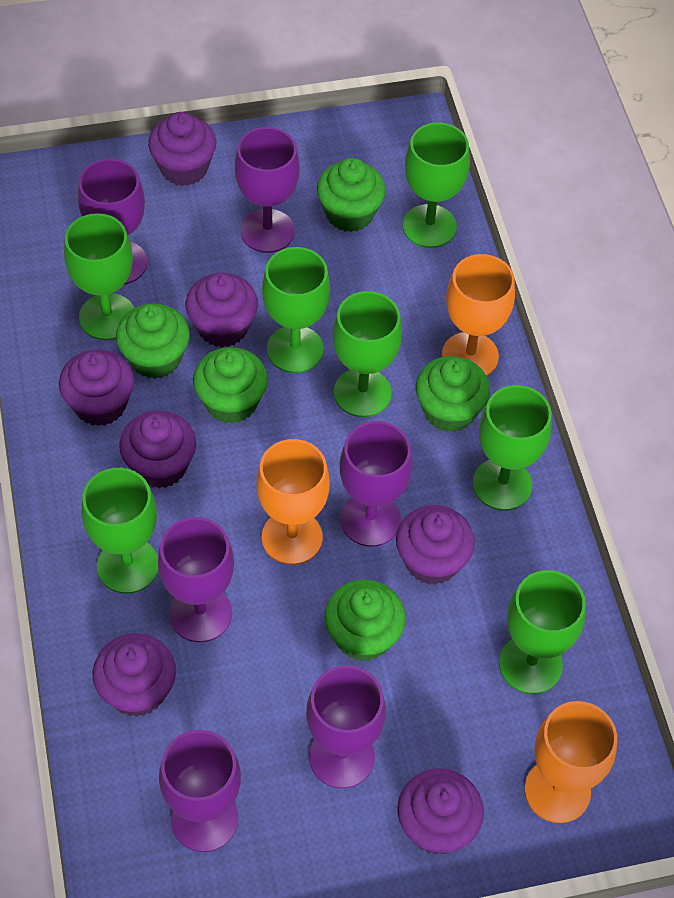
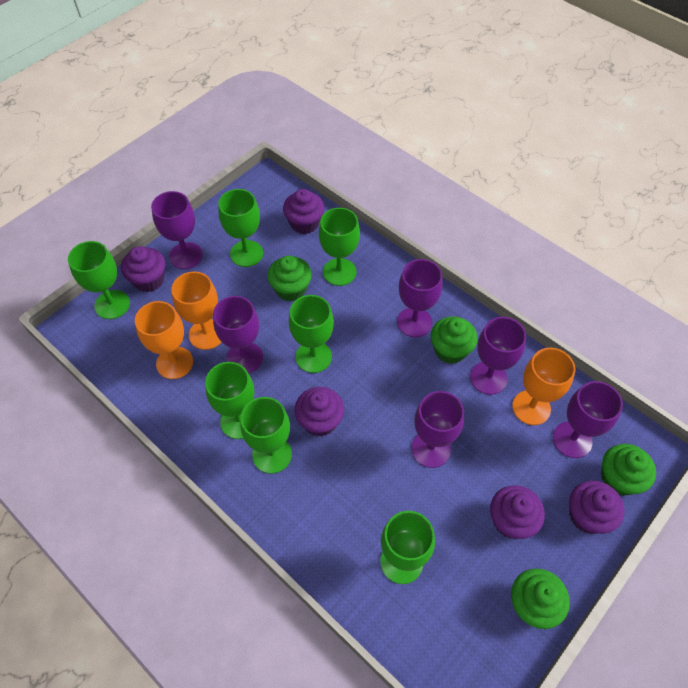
green cupcake: [116,304,190,379] [193,347,268,424] [317,158,386,232] [324,580,406,662] [416,356,490,432] = 5 -> [267,256,312,301] [431,316,478,364] [511,569,570,629] [601,444,656,496] = 4
purple cupcake: [59,349,134,426] [93,633,176,717] [119,410,196,489] [148,112,217,186] [185,272,258,347] [396,505,475,585] [397,768,484,855] = 7 -> [121,246,166,292] [283,189,324,234] [294,387,344,437] [490,485,545,539] [569,481,625,534] = 5

